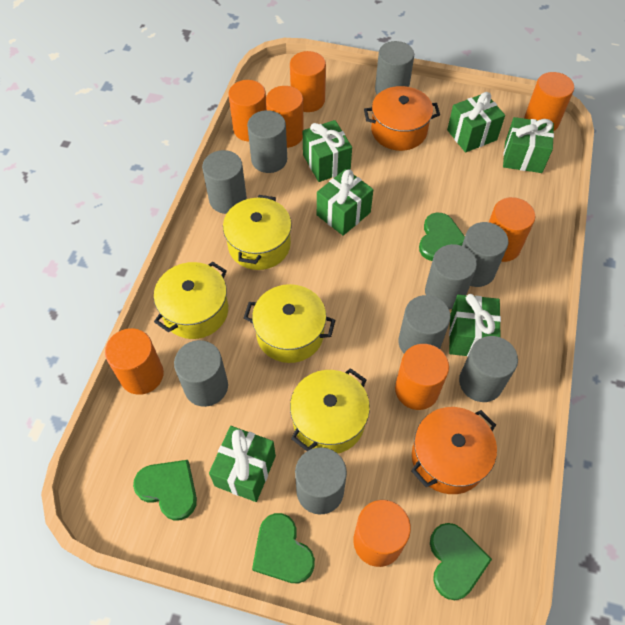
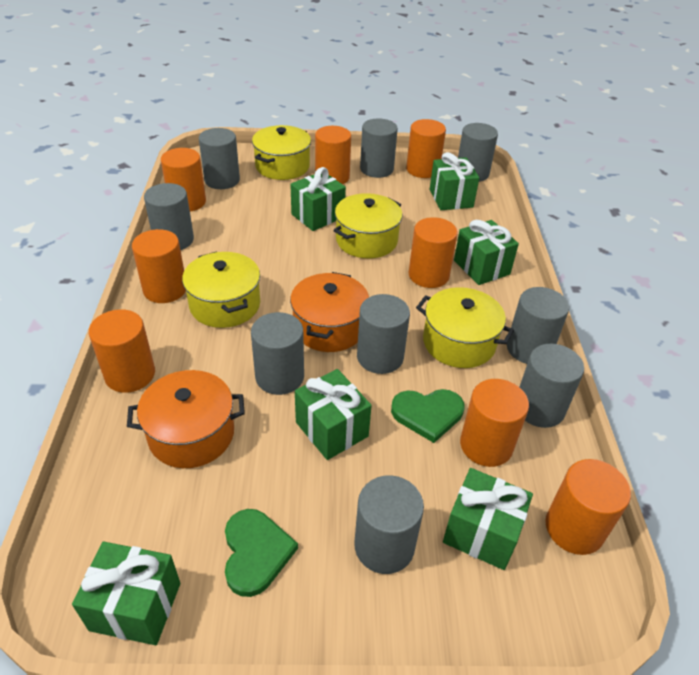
green heart: [133,460,197,521] [252,513,315,583] [419,212,465,261] [430,523,492,600] = 4 -> [225,509,298,597] [391,389,464,443] = 2

